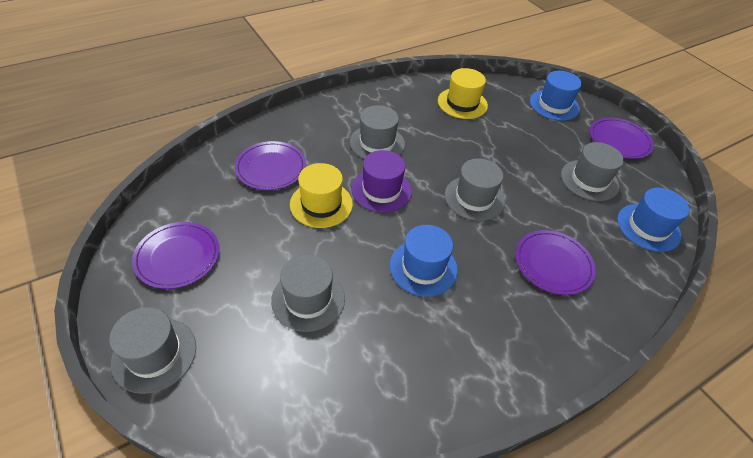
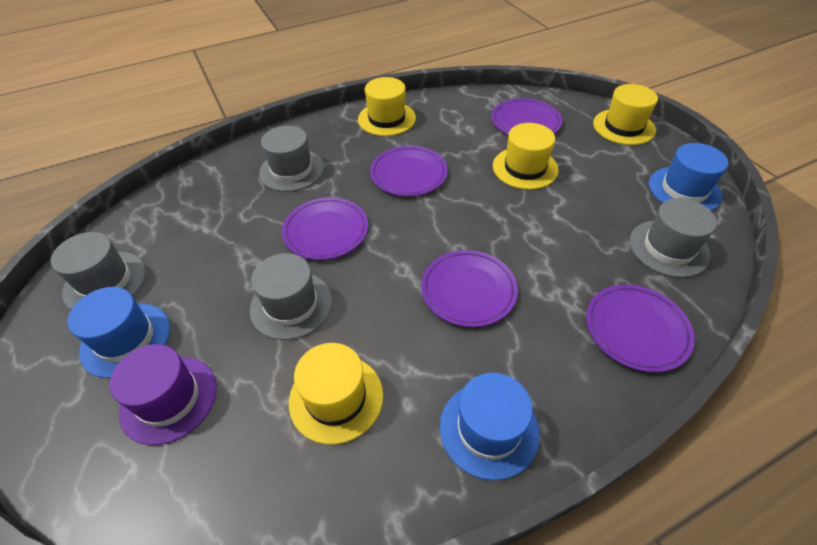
grey hat: [109,307,196,394] [271,254,345,332] [350,105,405,159] [445,158,505,221] [561,142,624,201] = 5 -> [51,232,146,309] [250,253,332,340] [259,126,324,192] [630,198,717,278] = 4
purple plate: [132,222,219,289] [235,141,306,190] [515,230,596,295] [590,118,654,159] = 4 -> [282,197,368,260] [370,146,448,196] [421,250,518,327] [491,98,562,135] [586,284,695,372] = 5
yellow hat: [290,163,353,228] [438,68,488,119] = 2 -> [289,343,383,445] [358,77,416,136] [493,123,559,190] [593,84,658,145] = 4

